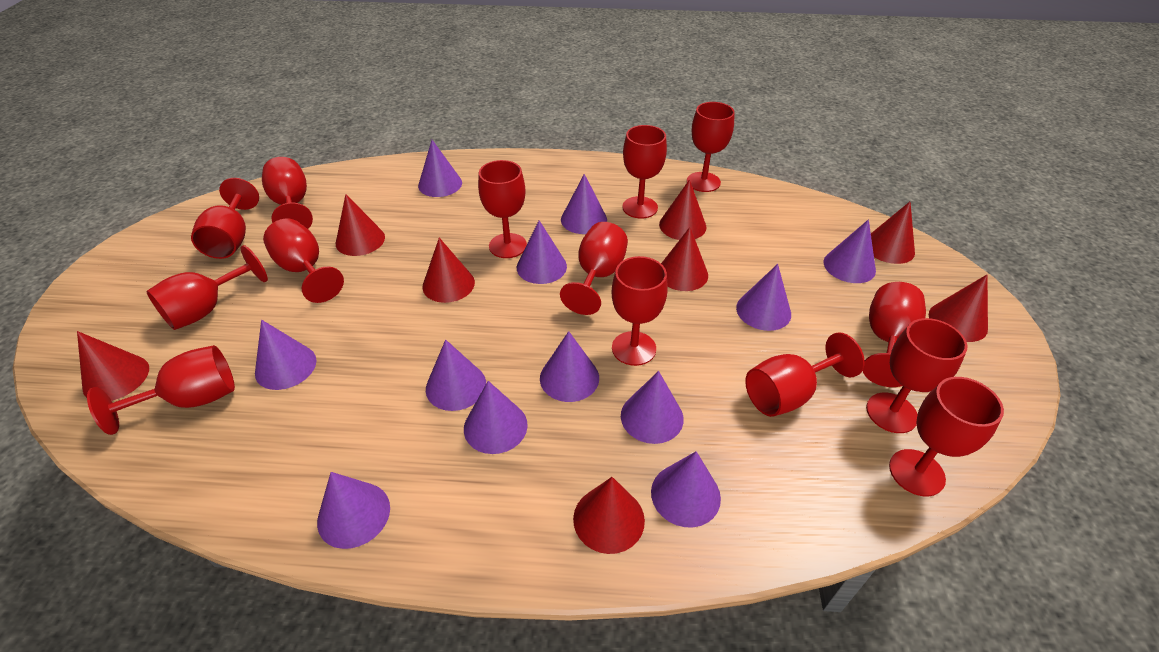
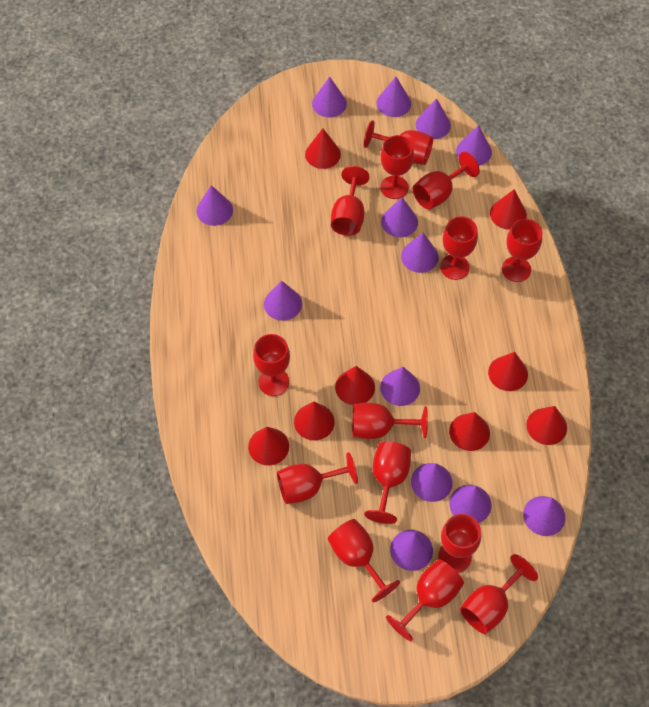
purple cone: [255,320,316,390] [317,472,390,549] [418,140,462,197] [426,340,486,411] [464,381,528,454] [517,220,567,284] [540,331,599,402] [561,174,607,234] [621,371,684,444] [651,451,721,528] [736,264,791,331] [823,219,876,283] = 12 -> [196,185,233,226] [264,281,302,321] [312,77,347,117] [377,77,411,117] [380,367,420,406] [381,197,418,238] [390,530,433,571] [401,233,439,273] [411,463,453,502] [416,98,451,139] [449,485,491,523] [456,125,492,166] [523,496,566,536] = 13

